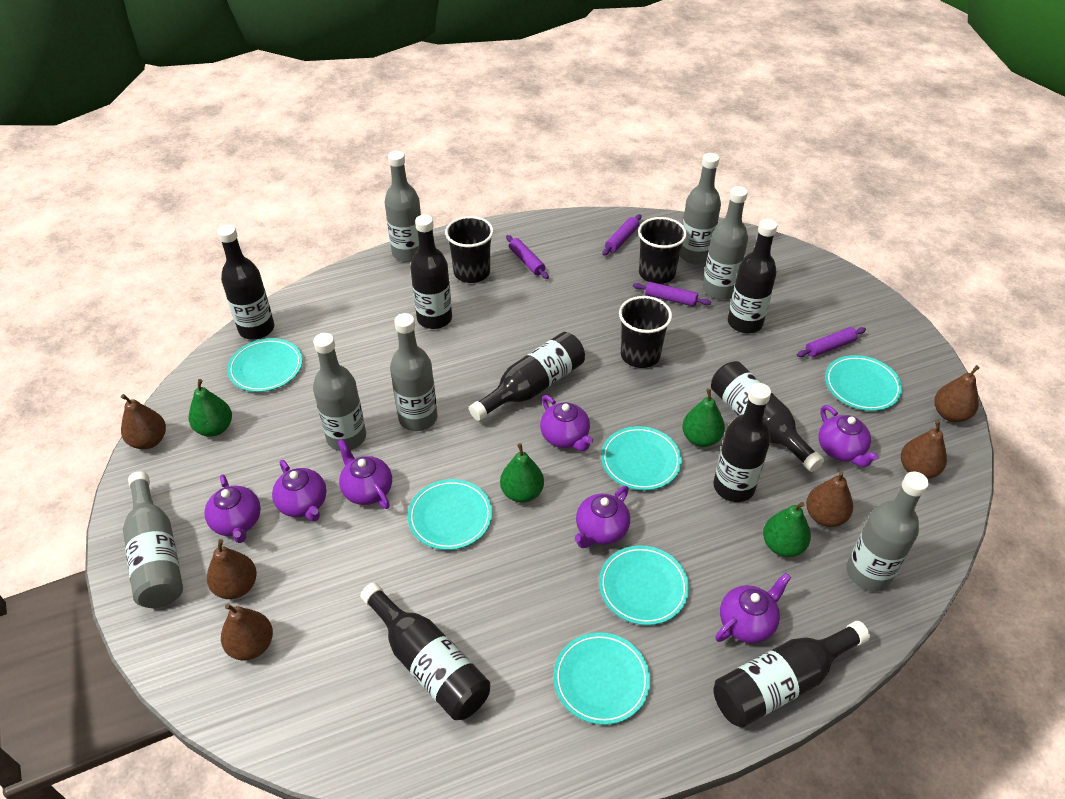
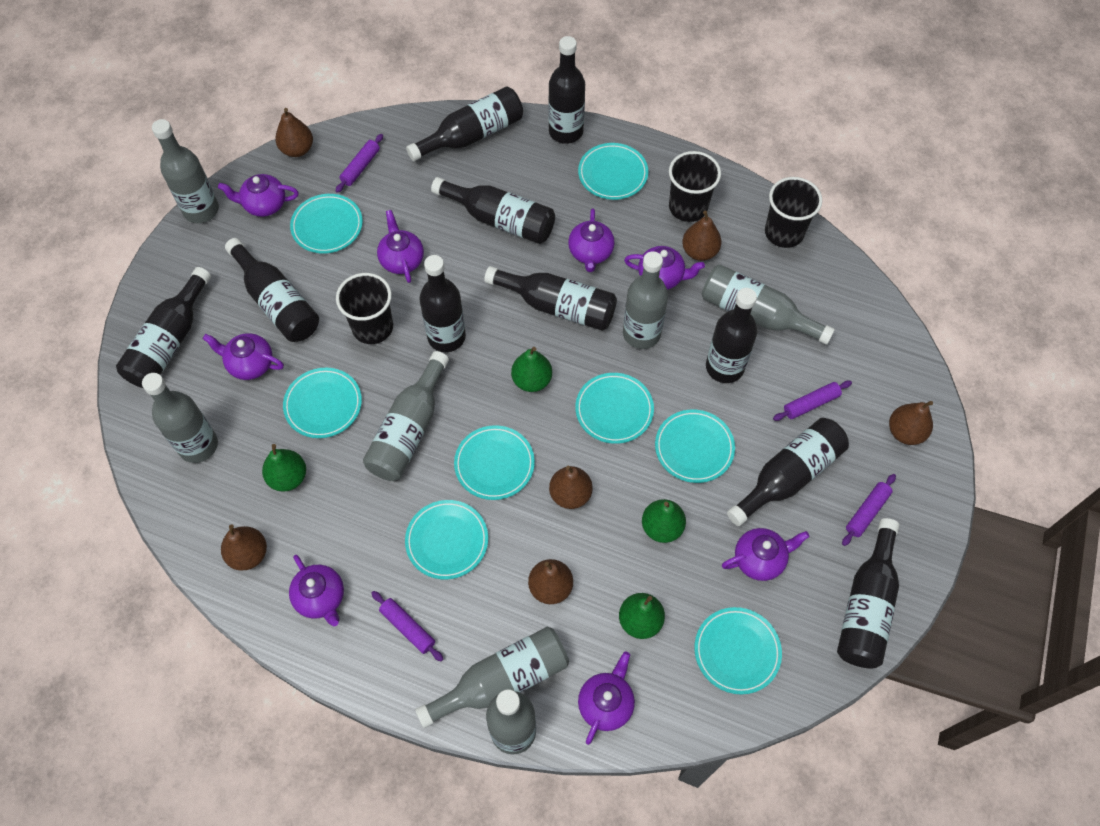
black bottle: [217,225,274,340] [360,583,490,720] [410,215,452,329] [469,332,585,421] [711,361,824,472] [713,383,771,502] [714,621,870,728] [728,219,777,333] = 8 -> [116,267,211,388] [225,238,319,342] [406,86,523,161] [419,255,466,352] [431,177,555,244] [484,266,617,331] [548,36,585,144] [706,288,757,383] [727,418,849,526] [837,518,900,668] = 10
purple teapot: [204,474,261,543] [272,460,327,521] [338,439,392,509] [540,395,593,451] [574,486,630,548] [715,573,791,643] [818,405,879,467] = 7 -> [203,333,284,380] [218,174,299,217] [289,555,344,626] [377,210,424,283] [568,208,615,272] [578,651,635,745] [624,246,705,290] [722,528,810,581] = 8
turquoise plate: [227,338,302,392] [408,479,492,550] [553,632,650,725] [599,545,689,625] [601,426,682,490] [825,355,902,411] = 6 -> [283,368,362,438] [290,194,363,254] [405,500,488,579] [454,425,535,500] [575,373,654,444] [578,143,648,200] [655,410,735,483] [694,607,782,695] = 8

